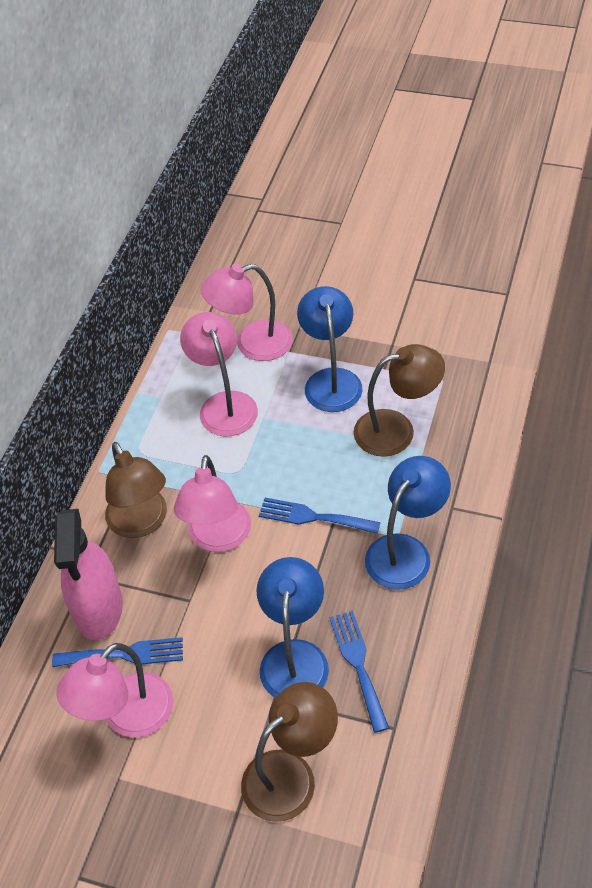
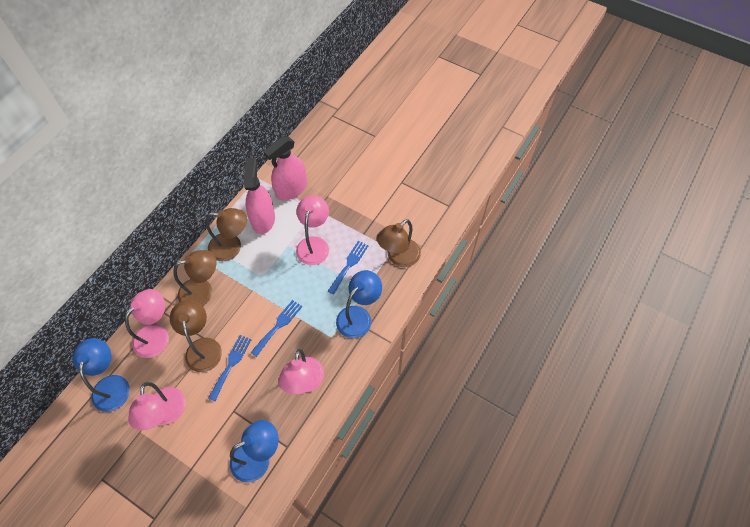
brown lamp: [105,442,167,538] [241,682,338,822] [354,344,445,457] = 3 -> [170,300,222,372] [173,250,217,306] [206,208,247,261] [377,219,421,267] = 4
pink spray bottle: [54,509,123,640] = 1 -> [244,158,275,234] [263,136,307,201] = 2

